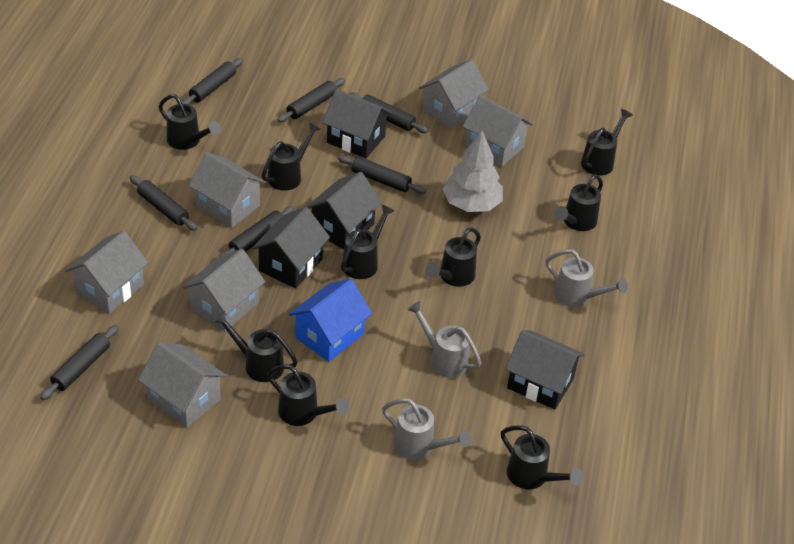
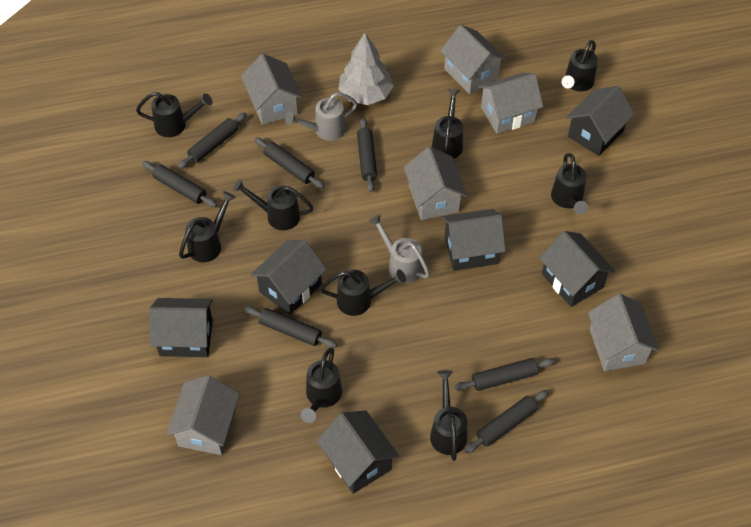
black house: [252,207,330,288] [306,172,382,250] [322,89,392,158] [505,330,585,410] = 4 -> [149,298,213,357] [250,240,327,315] [317,410,399,494] [442,209,506,271] [539,231,615,307] [566,86,635,156] = 6
blue house: [289,279,372,362] = 1 -> none = 0
grey watering can: [382,398,471,460] [407,301,481,378] [545,250,628,307] = 3 -> [285,92,357,141] [368,214,430,284] = 2

